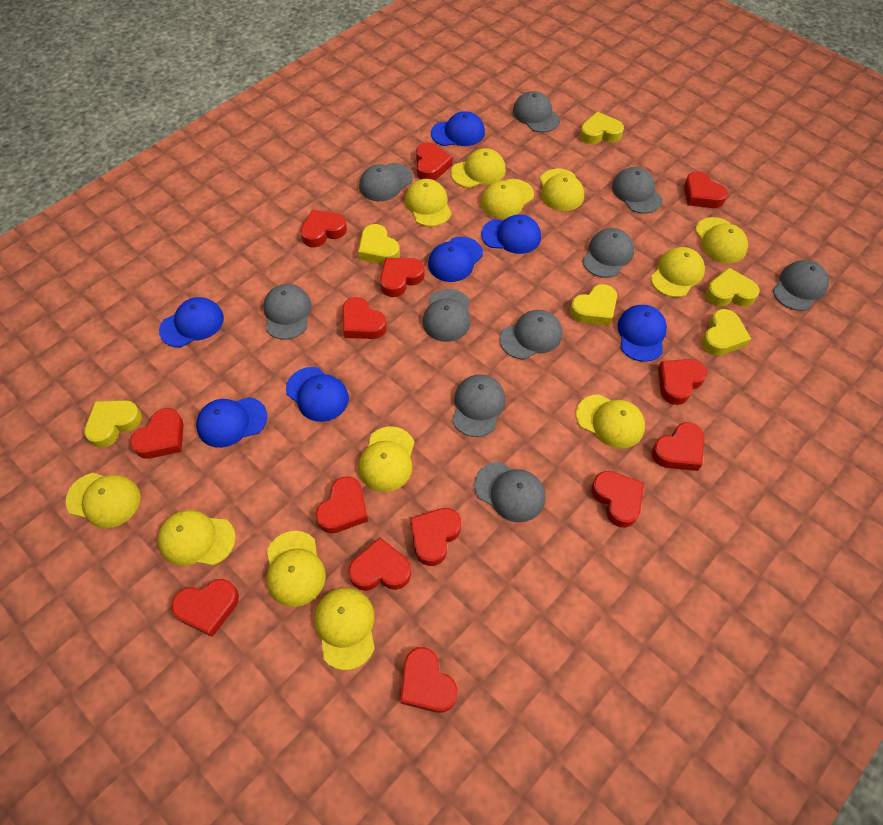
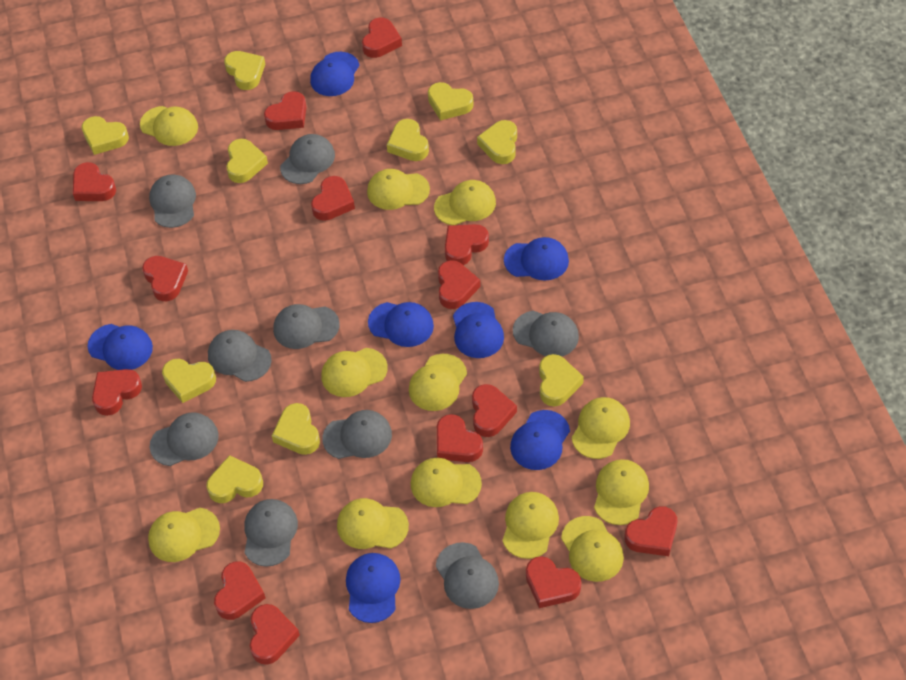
grey cap: [263,284,312,340] [359,163,413,201] [423,289,470,342] [452,374,505,437] [474,462,545,522] [500,310,562,360] [513,91,560,133] [582,228,634,278] [612,167,663,214] [773,260,829,311] = 10 -> [149,175,196,228] [150,412,219,466] [208,330,272,382] [244,499,298,567] [273,304,340,349] [280,134,335,184] [322,410,392,459] [436,542,499,609] [513,311,579,356] = 9
yellow heart: [84,400,142,448] [358,224,400,264] [570,284,617,326] [580,112,624,144] [702,309,751,356] [706,268,760,306] = 6 -> [82,116,129,155] [162,359,216,403] [206,455,263,503] [224,51,265,90] [226,139,268,183] [272,403,320,455] [387,119,429,161] [428,82,474,121] [477,120,517,164] [539,354,584,406] = 10

